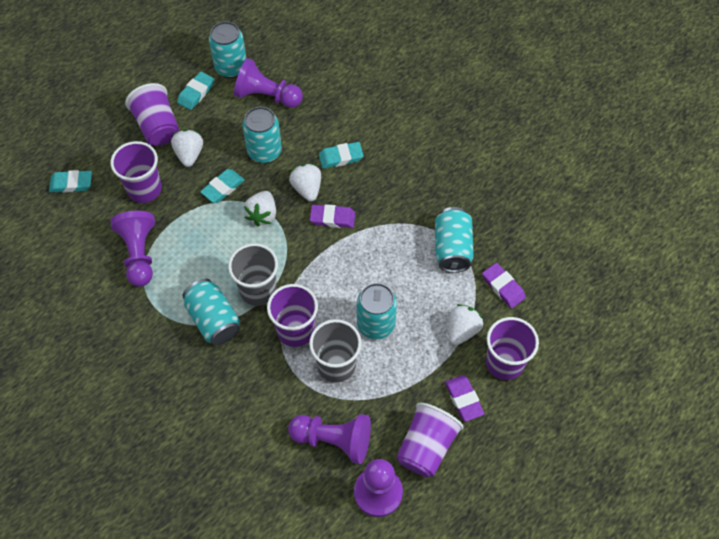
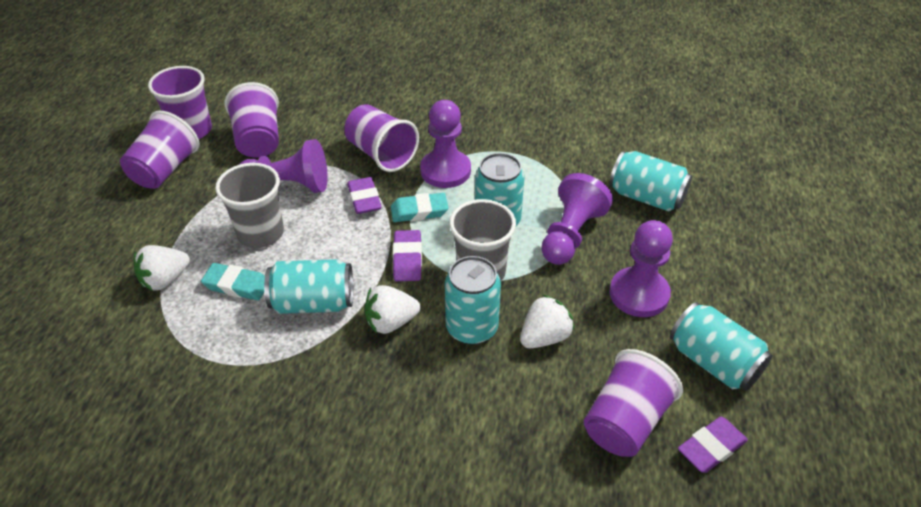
turquoise eraser: [49,170,92,193] [177,71,214,110] [200,169,244,203] [319,142,364,169] = 4 -> [201,263,265,300] [391,193,449,222] = 2
white strawberry: [171,130,203,167] [244,191,276,226] [289,164,321,201] [449,304,483,345] = 4 -> [134,245,190,291] [365,285,421,334] [520,295,574,348] = 3

